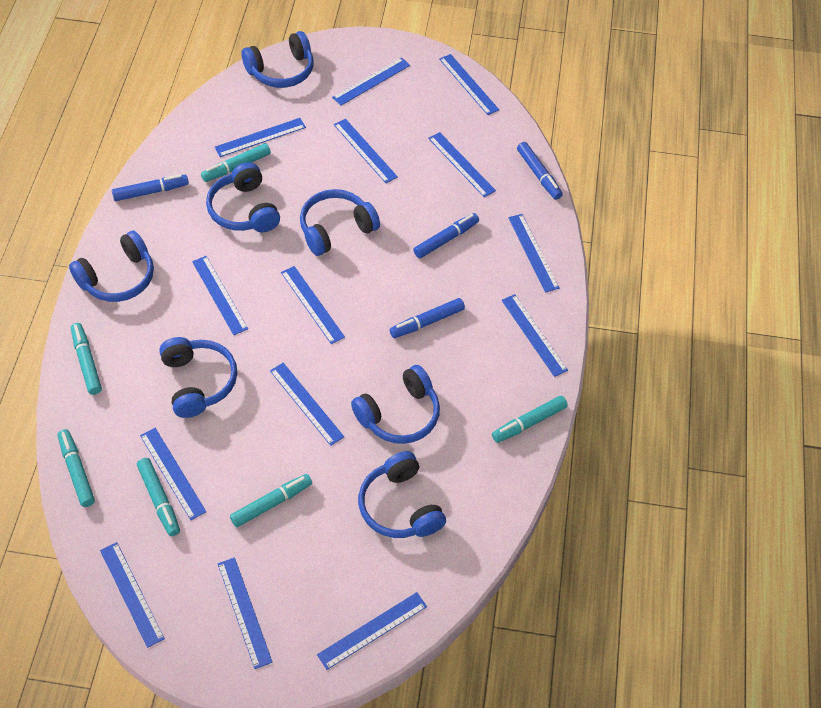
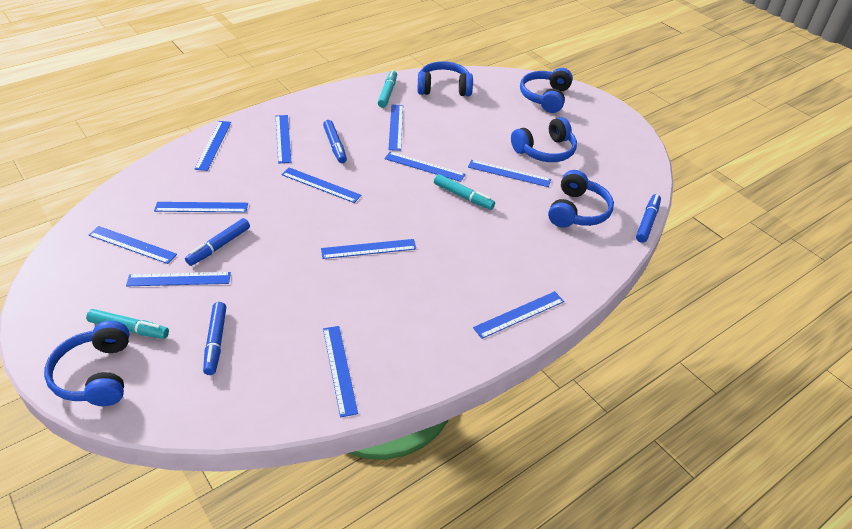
blue headphones: [69,231,154,302] [159,337,237,418] [206,162,280,232] [241,31,313,88] [300,189,380,256] [351,365,440,444] [358,451,446,538] = 7 -> [44,321,130,406] [418,61,473,96] [511,117,577,162] [520,68,573,113] [548,170,614,227] = 5
blue ruler: [100,542,165,648] [140,428,206,520] [192,256,248,335] [215,118,306,157] [218,557,273,669] [270,363,344,446] [281,266,345,344] [317,592,427,670] [332,57,410,106] [334,119,398,183] [428,132,496,197] [439,54,499,115] [502,294,568,377] [508,214,560,292] = 14 -> [89,226,177,264] [126,272,231,286] [154,202,248,213] [195,121,231,171] [276,115,291,164] [281,167,361,203] [321,239,416,259] [323,326,358,417] [384,152,465,182] [388,105,403,151] [468,160,551,187] [473,291,564,339] = 12
turquoise marker: [58,429,95,507] [71,323,102,395] [137,458,180,536] [201,143,271,182] [230,474,312,527] [492,396,568,443] = 6 -> [86,309,169,339] [378,70,397,108] [434,174,495,210] = 3

